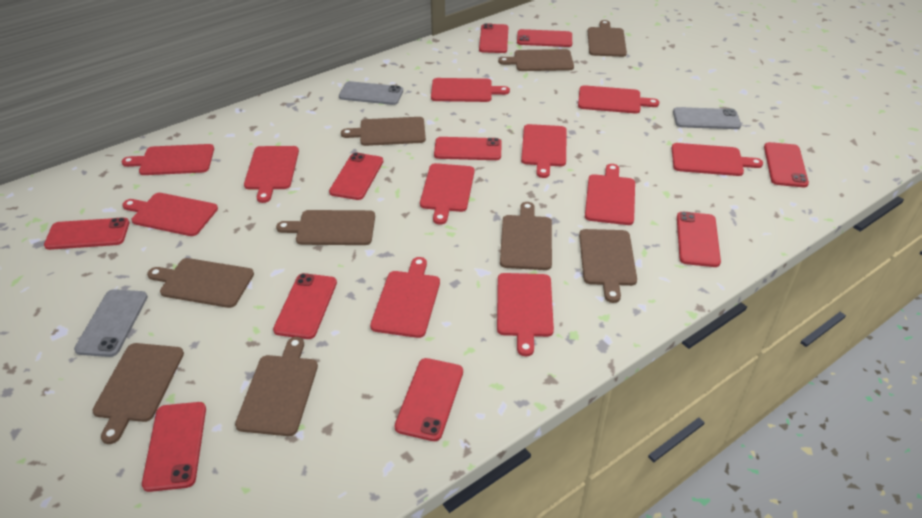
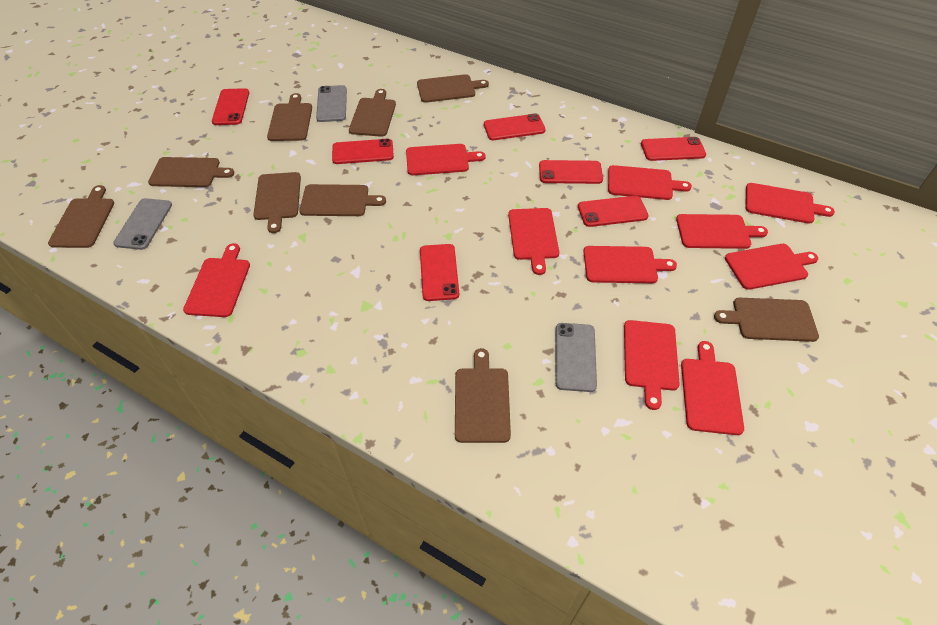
red cutting board: [122,144,214,175] [122,193,218,236] [244,146,299,203] [370,257,440,338] [420,163,474,225] [431,78,510,102] [497,273,554,356] [521,124,566,178] [578,85,659,113] [585,164,635,225] [672,143,763,176] = 11 -> [183,243,250,317] [406,144,486,175] [508,208,559,275] [583,246,677,283] [608,165,692,200] [624,320,680,410] [676,214,768,249] [681,341,744,435] [725,244,818,290] [745,183,835,224] = 10
red phone: [44,218,129,250] [142,402,206,492] [273,273,337,339] [329,152,383,200] [395,358,463,441] [434,137,502,160] [479,23,508,53] [517,29,572,47] [677,212,721,267] [764,142,809,187] = 10 -> [212,88,249,125] [332,139,394,164] [420,244,459,301] [484,113,546,140] [539,160,603,184] [578,196,649,227] [641,137,706,161] = 7

